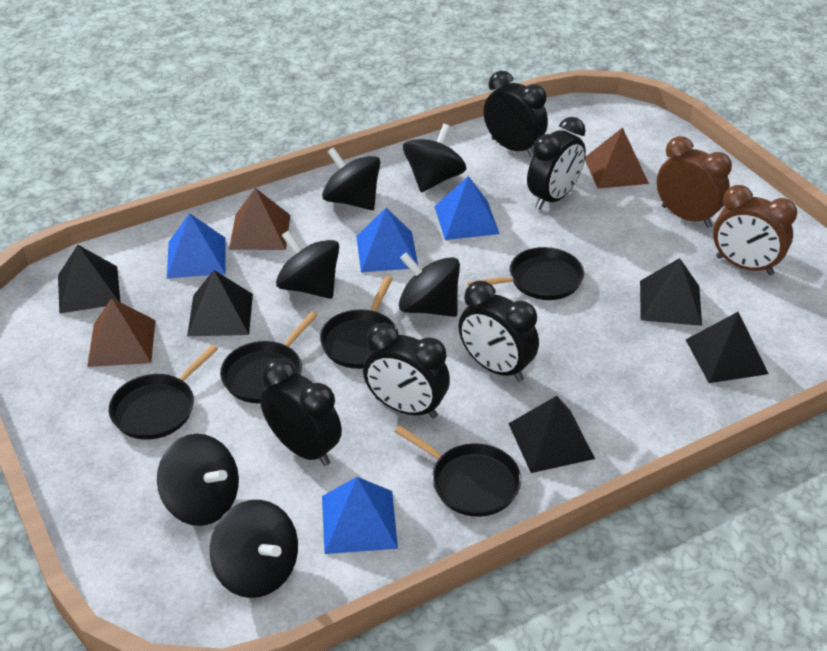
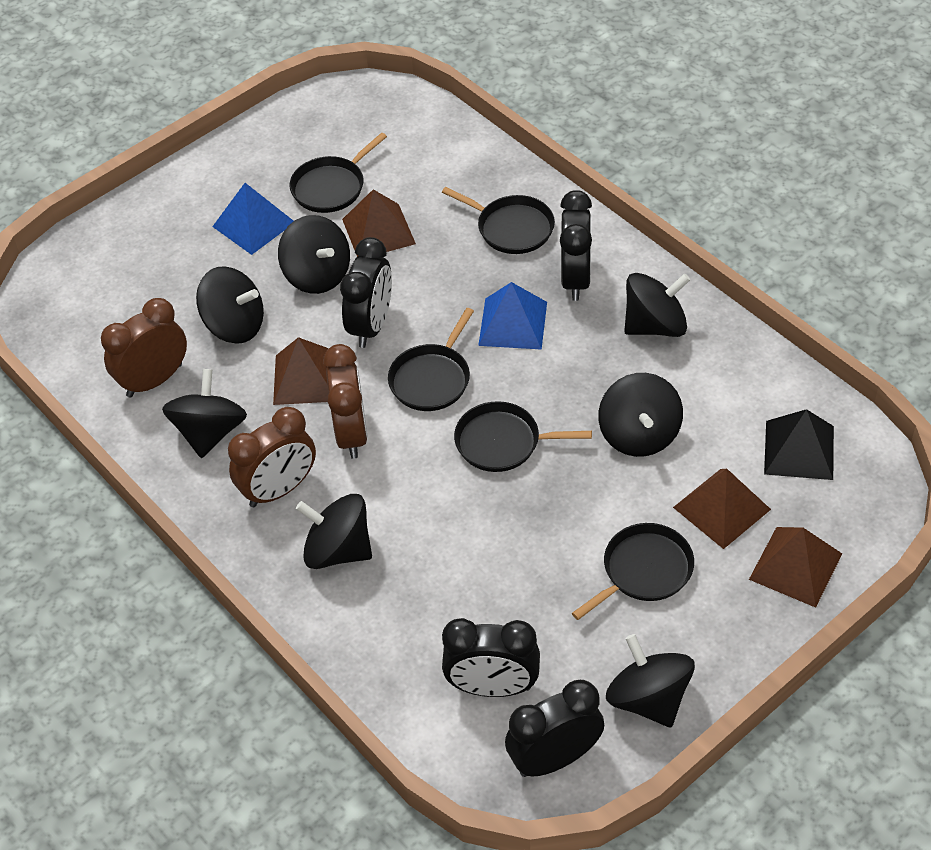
black clock: [260,359,342,466] [363,323,450,419] [458,281,539,382] [483,71,548,157] [527,117,586,209] = 5 -> [340,237,392,348] [442,618,540,697] [505,680,604,777] [560,190,592,301] = 4
black pyramid: [58,245,121,314] [187,270,253,336] [508,396,595,473] [640,258,702,326] [686,312,768,383] = 5 -> [764,409,834,480] = 1
black spinning top: [157,434,239,526] [210,500,298,598] [276,231,339,299] [322,147,380,210] [399,252,460,317] [403,124,467,192] = 6 -> [162,369,247,458] [196,266,264,344] [278,215,350,294] [296,494,372,569] [598,373,683,457] [606,634,695,727] [624,273,690,337] = 7
blue pyramid: [167,213,226,278] [322,477,398,554] [356,208,418,272] [434,176,500,240] = 4 -> [212,183,293,255] [478,282,547,350] = 2
brown clock: [657,136,732,228] [713,185,797,275] = 2 -> [101,298,187,398] [228,407,316,507] [323,344,368,459] = 3
brown pyramid: [87,298,156,367] [229,188,290,250] [585,127,649,189] = 3 -> [273,337,329,405] [342,189,416,257] [673,469,771,549] [749,527,842,608] = 4

